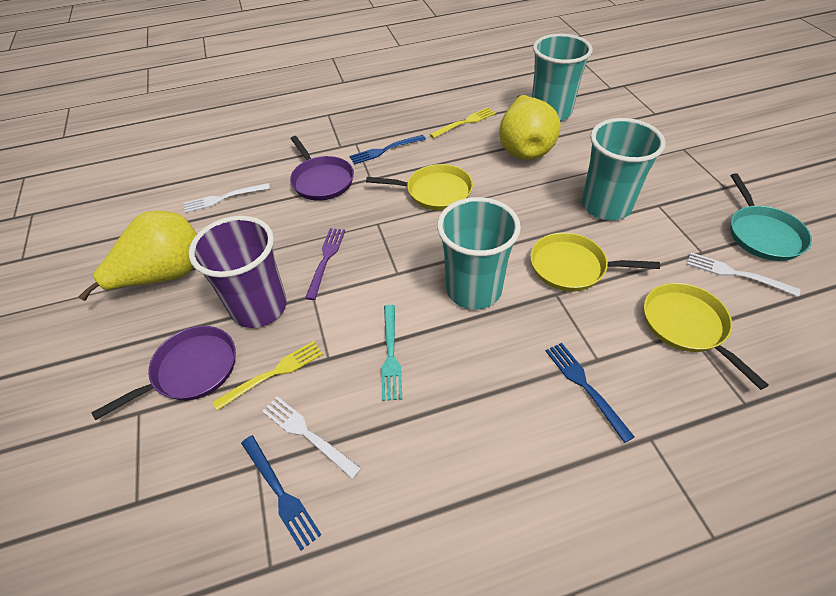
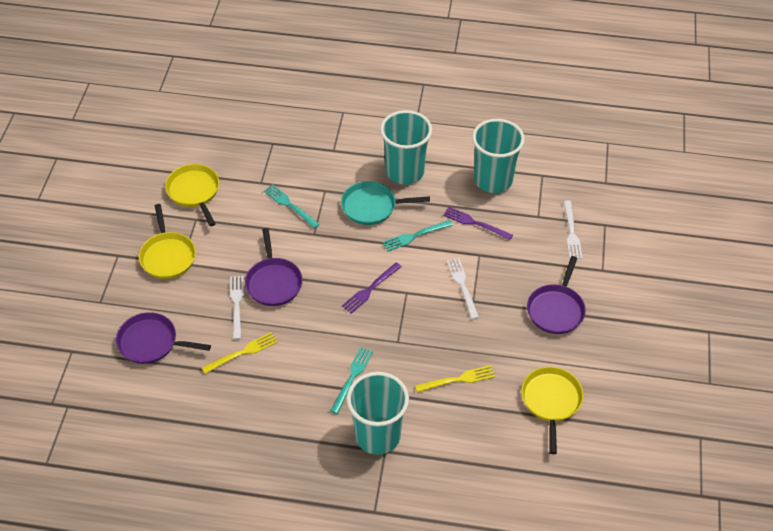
blue fork: [241,435,322,551] [349,135,426,165] [546,343,635,443] = 3 -> none = 0
purple cup: [189,216,287,328] = 1 -> none = 0
purple fork: [305,228,345,300] = 1 -> [342,262,402,314] [443,207,513,240] = 2
purple pan: [91,326,236,420] [290,136,354,201] = 2 -> [116,312,211,364] [245,228,303,306] [527,256,586,334] = 3
turquoise fork: [381,305,402,401] = 1 -> [264,185,320,229] [330,347,373,414] [382,220,453,252] = 3
yellow pear: [79,211,197,301] [499,95,561,160] = 2 -> none = 0

